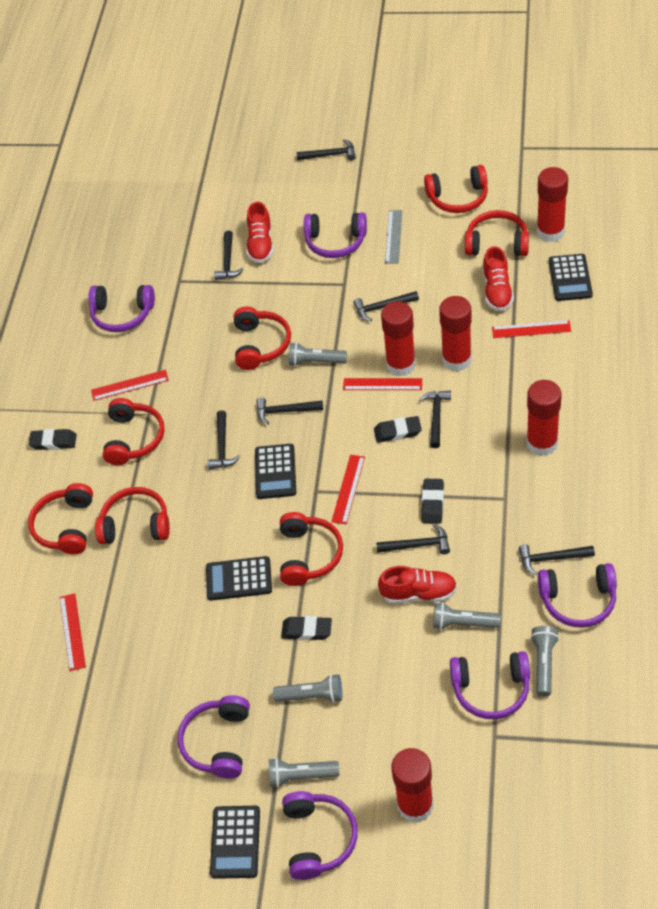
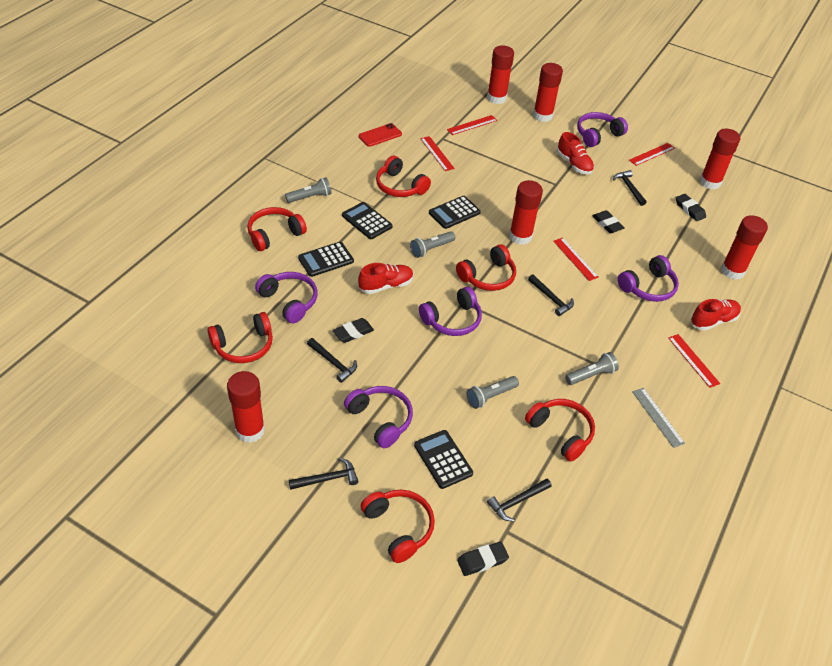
black hammer: [208,410,240,469] [214,231,244,280] [256,397,323,425] [297,139,356,161] [353,291,419,321] [376,524,450,554] [419,391,451,448] [519,544,595,575] = 8 -> [289,458,359,490] [307,338,357,383] [487,478,551,522] [528,274,574,316] [613,170,647,206] = 5
grey flashlight: [269,758,339,788] [273,674,342,703] [289,342,347,366] [433,602,501,630] [530,626,559,696] = 5 -> [285,178,332,203] [410,231,455,258] [467,376,519,409] [565,352,619,385] = 4
purple headphones: [88,285,155,332] [178,695,250,778] [282,791,358,880] [304,212,367,258] [450,651,530,719] [538,563,617,627] = 6 -> [255,272,317,323] [344,386,413,448] [419,287,482,336] [577,112,628,147] [618,255,679,302] = 5
red glue stick: [381,301,416,377] [392,748,434,823] [439,296,472,371] [526,380,562,456] [537,167,568,242] = 5 -> [227,371,265,443] [487,45,514,104] [509,180,543,245] [533,63,563,122] [699,129,740,190] [721,215,768,280] = 6
red headphones: [28,483,93,555] [95,487,170,544] [103,398,165,465] [234,307,291,370] [280,512,343,586] [424,165,488,213] [465,210,529,256] = 7 -> [208,312,273,363] [248,207,307,251] [361,489,435,563] [376,156,431,197] [456,244,516,291] [525,399,595,462] = 6
red phone: none = 0 -> [359,123,402,147] = 1

